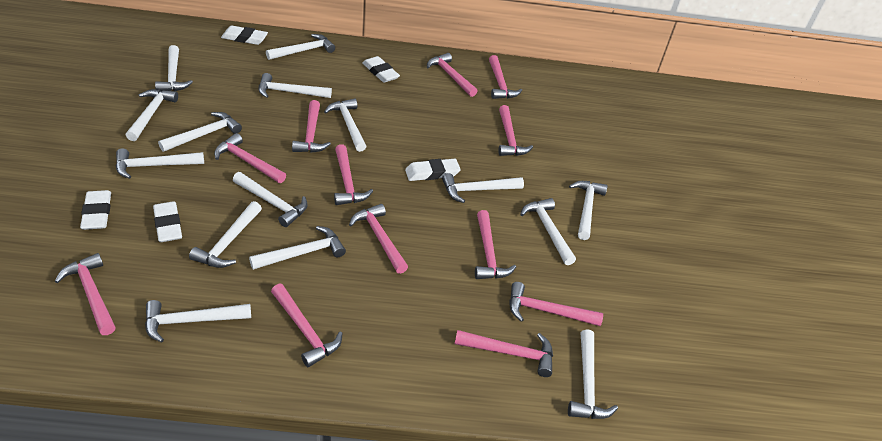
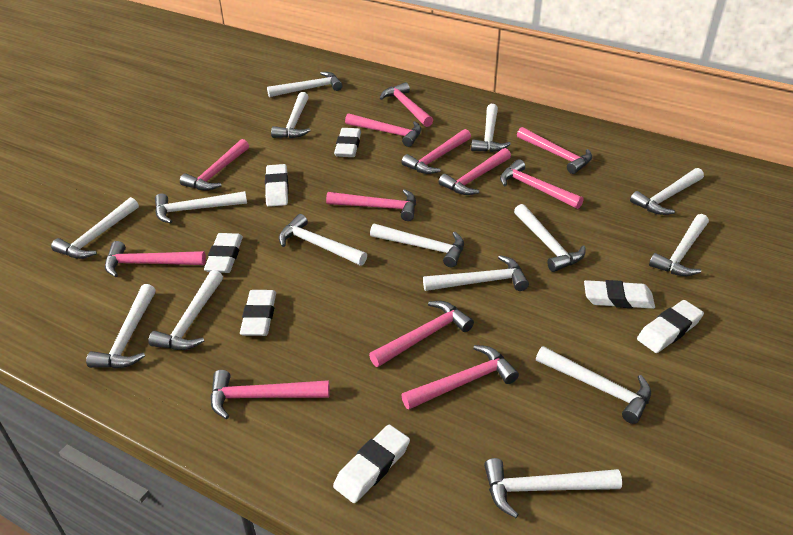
white eraser: [80,190,111,230] [153,201,182,242] [221,26,268,45] [363,56,400,83] [405,159,461,181] = 5 -> [204,233,243,273] [240,290,276,336] [265,164,289,207] [333,425,410,503] [334,128,361,157] [584,280,655,309] [637,300,704,353] = 7

